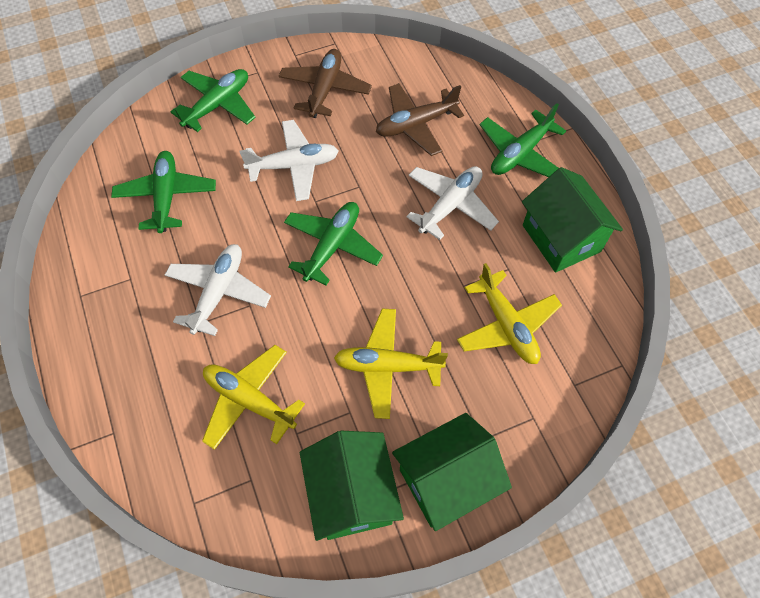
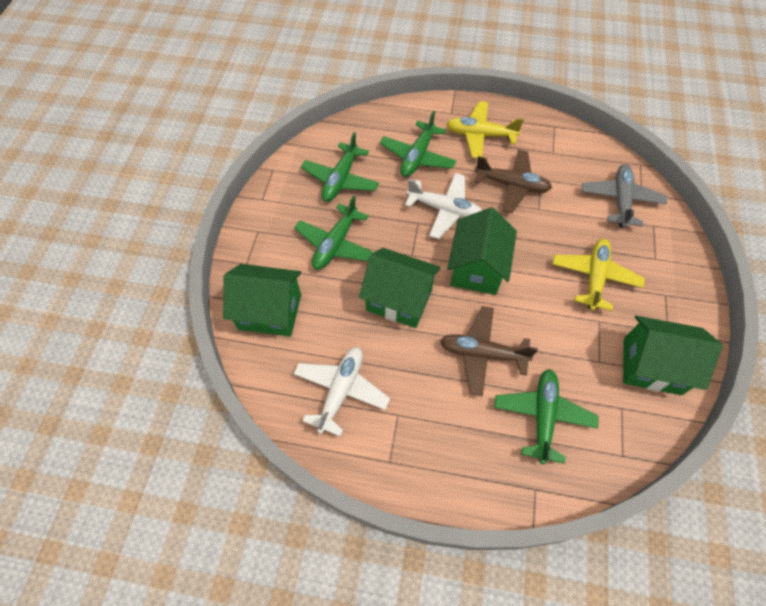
green house: [300,431,404,541] [392,413,512,531] [522,167,623,273] = 3 -> [223,264,301,337] [359,248,441,328] [447,207,517,295] [623,316,723,395] = 4
grey plane: none = 0 -> [582,164,667,228] = 1
white plane: [165,244,271,336] [240,120,339,201] [406,166,499,240] = 3 -> [293,347,390,436] [405,173,482,239] = 2
yellow plane: [202,345,305,450] [334,308,448,419] [457,263,562,364] = 3 -> [447,101,524,158] [552,238,645,311] = 2

